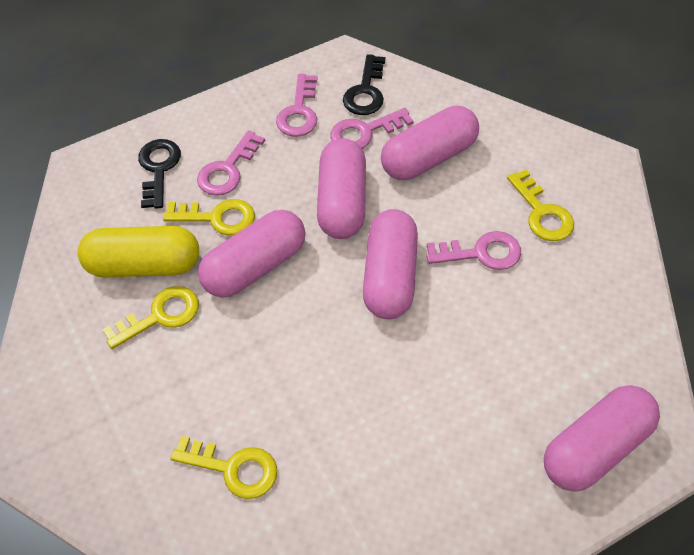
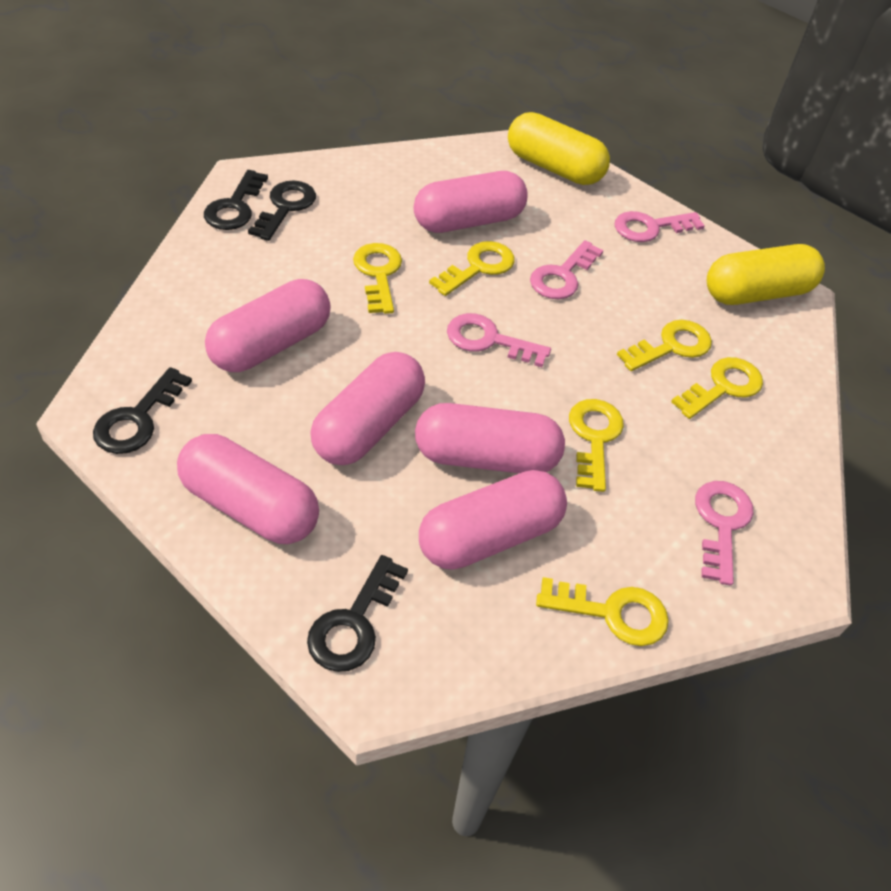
black key: [138,139,181,209] [343,54,385,115] = 2 -> [93,367,192,454] [204,170,268,230] [248,180,316,241] [307,555,408,672] = 4
pink capsule: [198,210,305,298] [317,138,366,239] [363,209,418,319] [381,106,479,180] [544,385,660,492] = 5 -> [177,434,319,544] [205,279,331,372] [310,352,425,465] [414,171,528,233] [415,403,565,473] [419,470,567,570] = 6
yellow capsule: [78,226,199,277] = 1 -> [508,112,610,185] [707,244,825,305] = 2
yellow key: [102,286,199,349] [163,199,255,236] [170,436,277,499] [507,170,574,241] = 4 -> [353,243,402,314] [429,241,515,296] [536,577,669,646] [569,399,624,492] [617,320,712,371] [671,357,763,419] = 6

